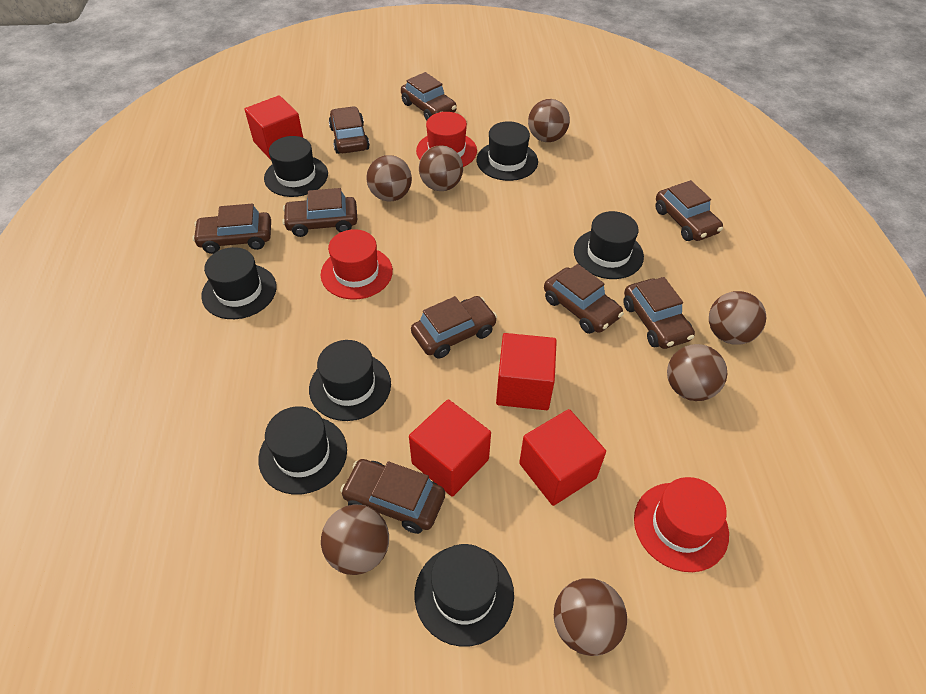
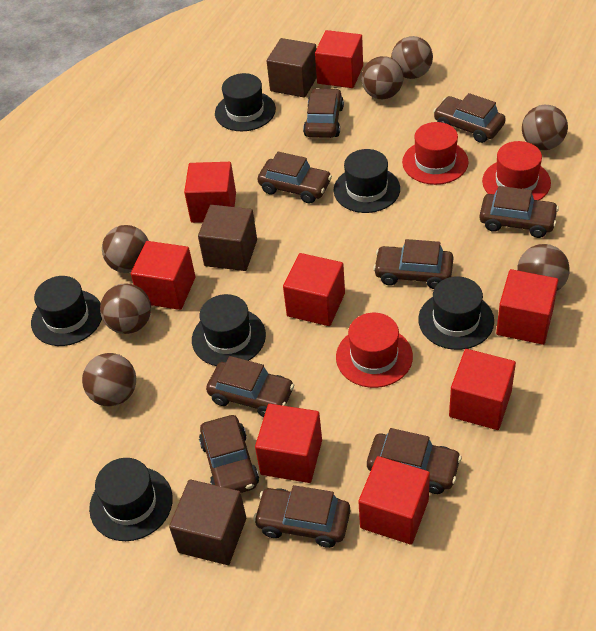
black hat: [201,247,277,319] [258,406,347,495] [264,136,328,197] [309,340,391,421] [414,544,514,647] [477,121,538,181] [574,211,644,279] = 7 -> [31,276,102,346] [89,458,173,541] [192,294,266,366] [215,73,276,131] [333,149,400,213] [418,277,494,350] = 6
brown cube: none = 0 -> [169,479,246,565] [198,205,257,271] [267,38,317,97] = 3
red cube: [245,95,303,160] [409,399,491,497] [496,333,557,410] [519,409,606,506] = 4 -> [131,241,196,310] [184,162,236,223] [255,404,322,483] [283,253,345,326] [315,30,363,88] [358,456,430,545] [449,349,516,430] [496,269,558,345] = 8

